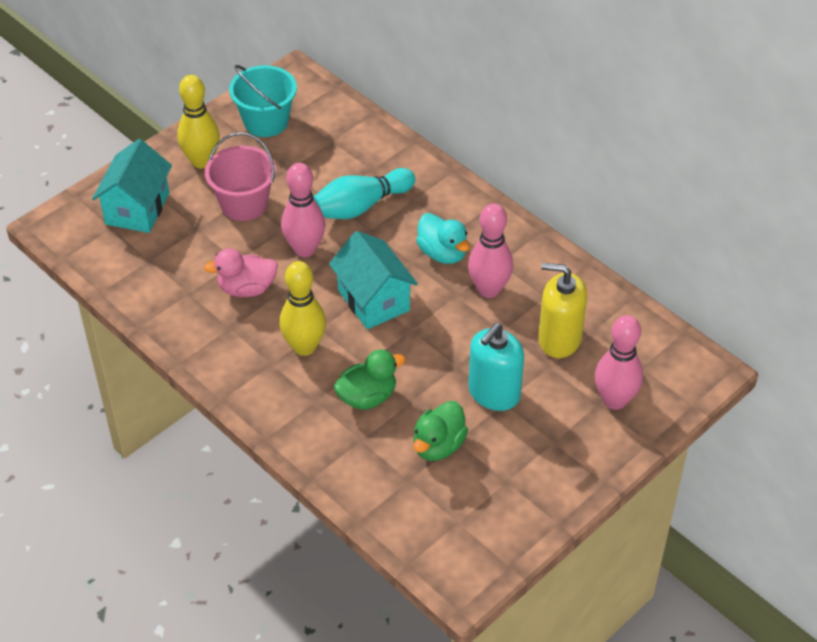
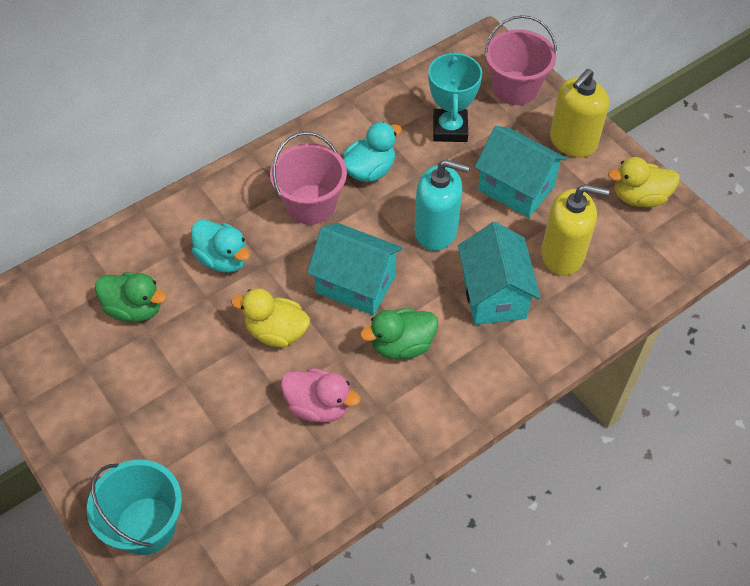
pink bowling pin: [281,163,325,257] [468,203,513,298] [595,315,643,410] = 3 -> none = 0
pink bucket: [205,132,276,221] = 1 -> [270,132,347,225] [484,15,557,105] = 2
turquoise bowling pin: [313,168,416,219] = 1 -> none = 0
turquoise duck: [416,213,470,264] = 1 -> [191,219,250,273] [343,122,402,182] = 2
turquoise house: [92,139,172,233] [329,231,418,329] = 2 -> [307,223,403,316] [458,222,541,325] [475,126,567,218] = 3
turquoise trophy: none = 0 -> [428,51,482,142] = 1
yellow bowling pin: [177,75,220,168] [280,261,326,356] = 2 -> none = 0
yellow duck: none = 0 -> [231,288,310,347] [608,157,680,207] = 2
yellow soap dispenser: [538,263,587,358] = 1 -> [541,184,609,275] [550,69,609,157] = 2

